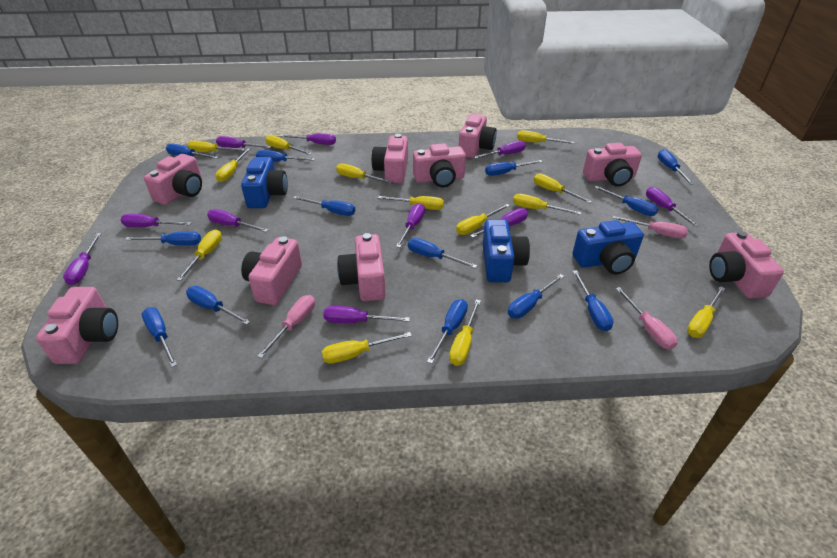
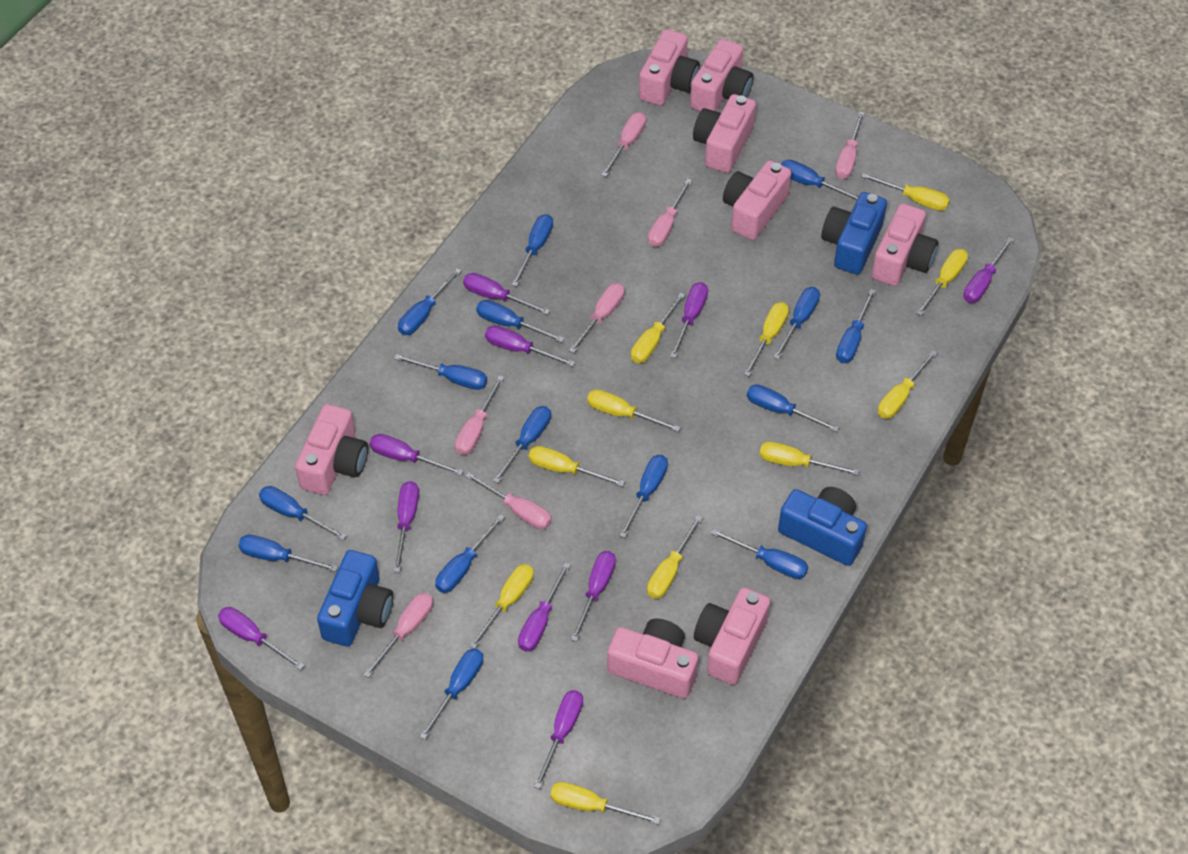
blue screwdriver: [125,231,201,245] [142,307,177,367] [166,143,218,159] [186,286,250,325] [256,150,315,162] [293,196,355,216] [408,238,477,268] [427,299,468,364] [485,160,543,176] [508,274,564,319] [573,270,614,331] [594,186,658,216] [658,149,694,184] = 13 -> [238,535,338,572] [259,486,346,540] [394,354,487,390] [398,268,461,335] [419,648,483,740] [435,514,505,593] [476,300,565,342] [493,406,551,483] [512,214,553,287] [619,455,668,538] [711,529,808,579] [747,384,839,432] [773,287,820,360] [781,160,859,200] [836,289,876,363] = 15
pink camera: [36,287,118,364] [144,154,202,205] [241,236,302,305] [337,233,386,301] [371,134,408,183] [413,143,466,187] [459,114,497,158] [583,143,642,187] [709,231,784,299] = 9 -> [295,404,368,495] [607,618,698,699] [639,29,700,106] [690,39,754,111] [693,94,756,173] [694,588,770,685] [723,160,791,240] [871,203,938,286] = 8
pink screwdriver: [257,295,315,358] [613,216,688,239] [616,287,678,350] = 3 -> [363,593,433,678] [455,376,504,455] [465,472,552,529] [569,283,625,353] [602,112,646,177] [648,179,692,247] [835,111,865,179] = 7
yellow screwdriver: [177,230,222,281] [187,141,245,152] [215,148,251,182] [265,135,312,155] [322,332,412,364] [336,163,393,184] [378,196,444,210] [449,299,481,366] [456,204,510,235] [513,194,581,215] [517,130,575,144] [534,173,592,203] [687,286,725,338] = 13 -> [469,564,534,649] [529,446,625,487] [550,782,660,825] [587,389,681,432] [631,293,685,363] [647,515,703,599] [744,302,789,376] [759,441,859,475] [861,173,950,211] [878,350,937,419] [916,249,968,316] = 11

